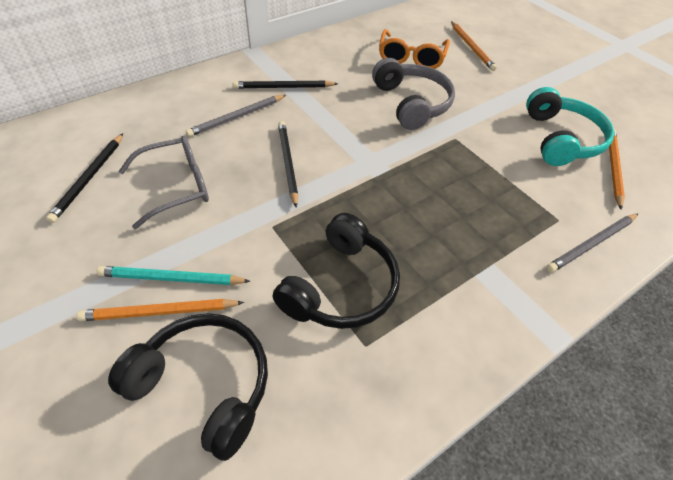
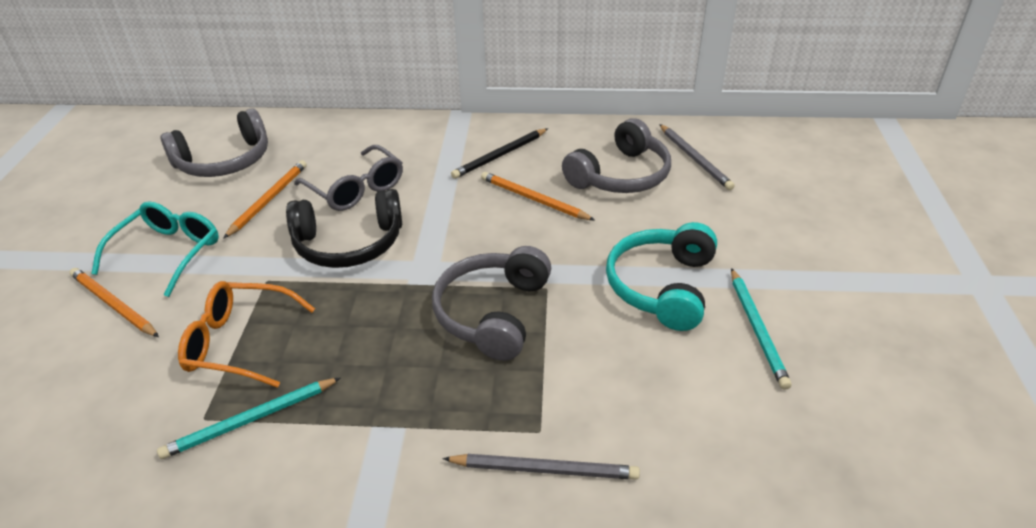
black headphones: [108,313,268,461] [273,213,400,329] = 2 -> [286,189,402,268] = 1
black pencil: [46,134,123,223] [233,80,338,89] [278,121,298,208] = 3 -> [451,128,548,179] = 1
grey headphones: [372,58,455,130] = 1 -> [161,108,268,177] [432,246,551,361] [562,118,671,193] = 3
turquoise glasses: none = 0 -> [91,201,219,297] = 1
turquoise pencil: [96,266,251,285] = 1 -> [157,378,340,459] [731,268,792,390] = 2

